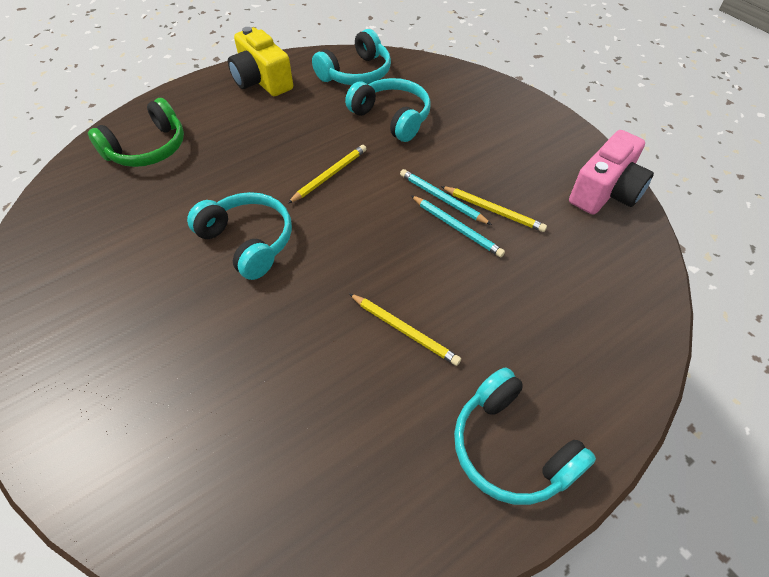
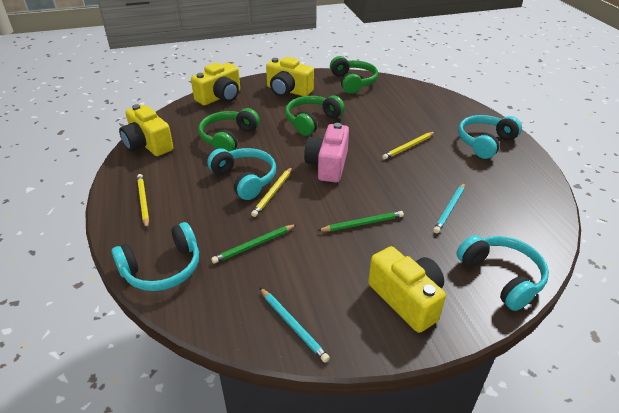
green headphones: [88,98,184,167] = 1 -> [198,108,260,152] [285,95,345,136] [330,56,378,94] = 3
green pencil: none = 0 -> [211,224,297,264] [317,211,404,231] = 2
yellow camera: [228,27,293,96] = 1 -> [119,104,173,156] [191,63,240,105] [266,57,314,97] [368,246,446,333] = 4

